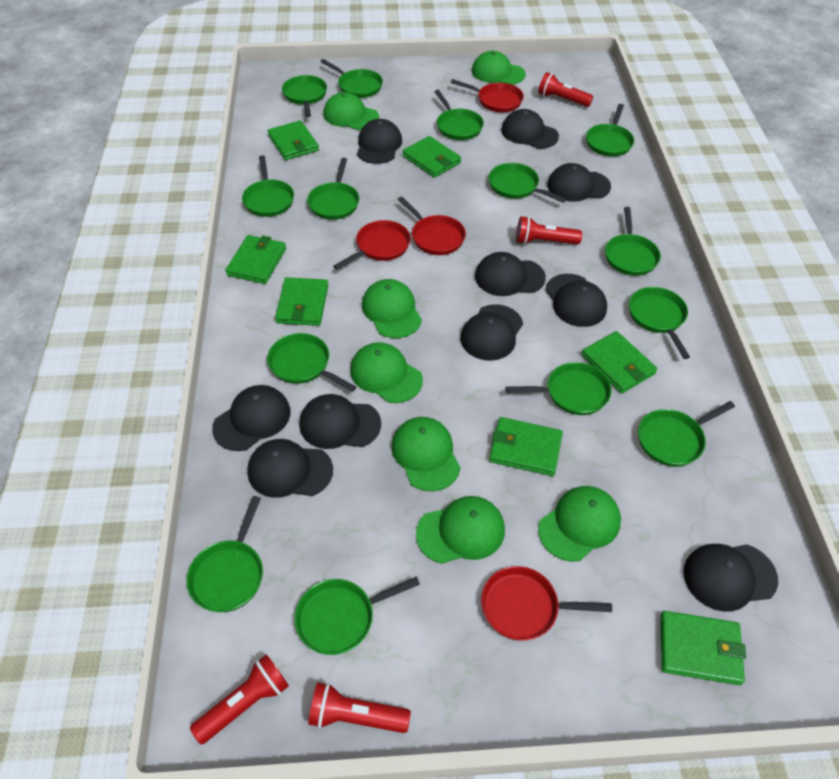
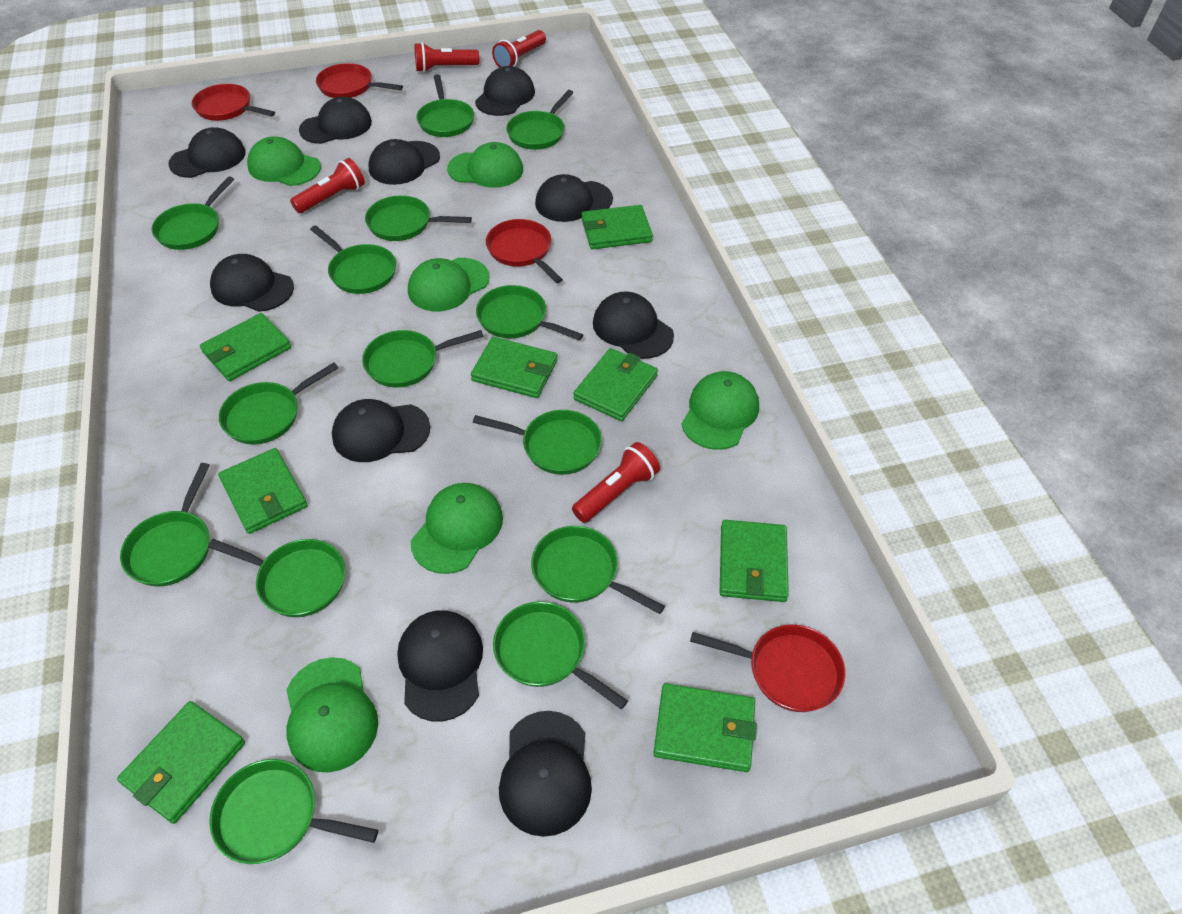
green cap: [323,92,379,130] [350,342,423,403] [362,279,422,338] [391,417,461,491] [416,496,505,564] [472,51,526,85] [538,486,621,562] = 7 -> [247,136,321,186] [286,657,378,773] [408,258,490,311] [411,483,503,574] [447,142,523,188] [681,371,759,450] = 6
green wallet: [226,235,286,284] [268,120,319,160] [275,277,328,326] [402,136,461,178] [489,417,563,476] [581,331,657,394] [660,611,746,685] = 7 -> [117,701,245,824] [200,313,291,381] [218,448,308,534] [471,337,558,398] [573,348,658,421] [581,205,653,249] [653,683,757,772] [720,520,789,602] = 8

